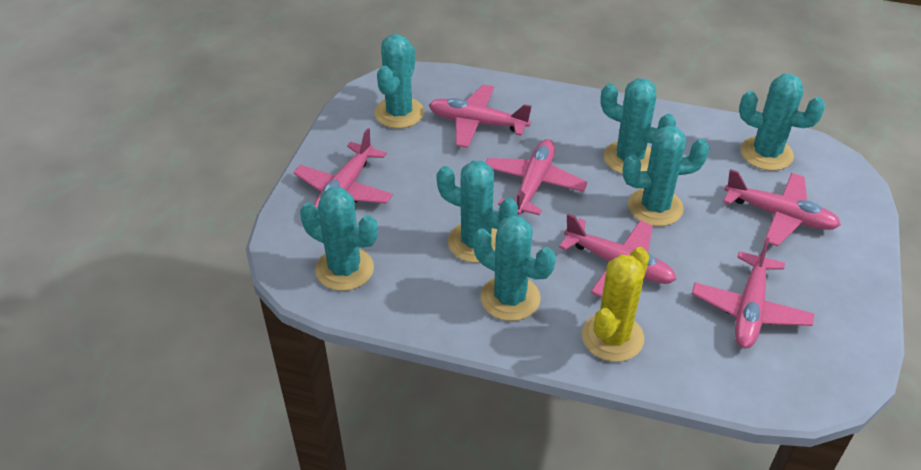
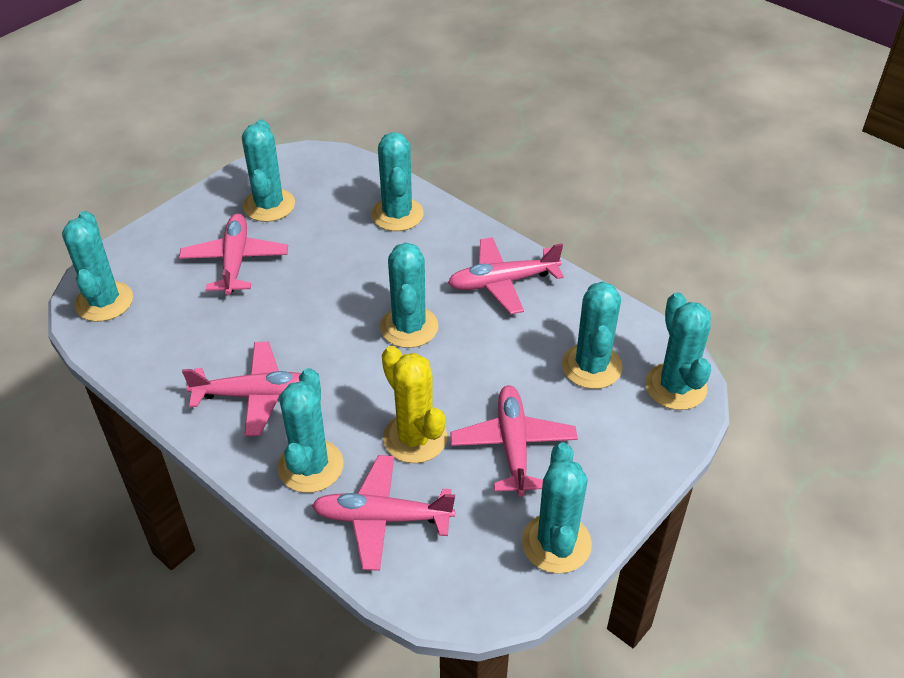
pink plane: [293,128,393,208] [429,84,532,148] [485,139,588,216] [559,213,677,297] [692,237,814,348] [723,169,841,246] = 6 -> [179,213,288,295] [182,342,301,436] [312,455,455,571] [448,237,564,315] [450,385,578,497] = 5
turquoise cactus: [300,187,378,291] [375,34,424,129] [436,161,518,263] [473,215,556,321] [600,78,676,174] [622,126,710,226] [739,74,825,171] = 7 -> [62,211,133,322] [242,119,295,222] [277,368,344,493] [371,132,424,231] [380,243,438,348] [522,443,592,574] [562,282,623,389] [645,292,711,410] = 8

